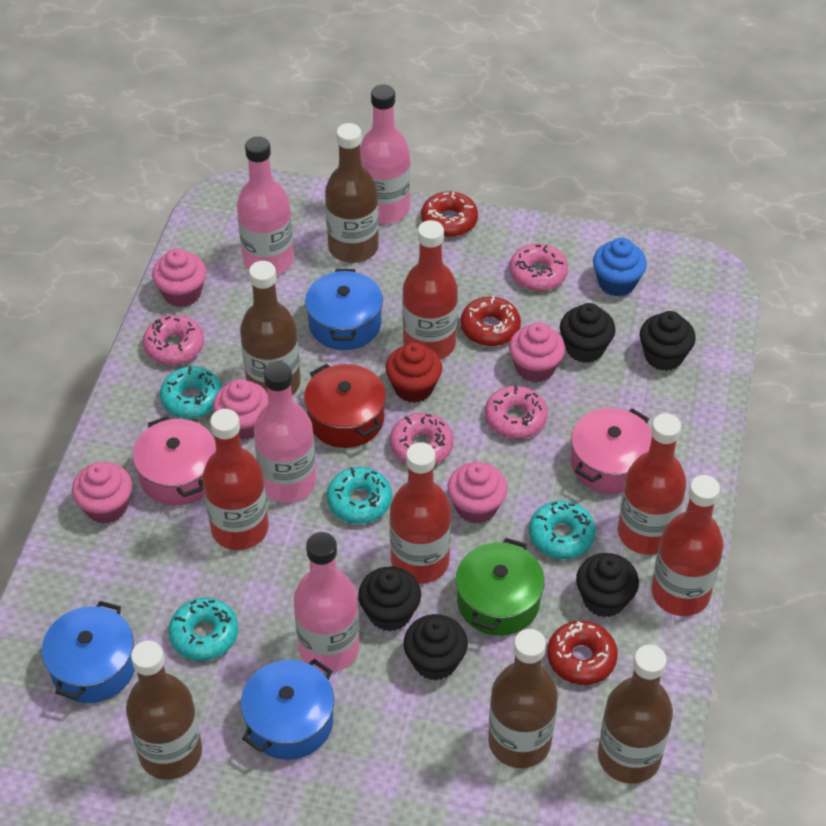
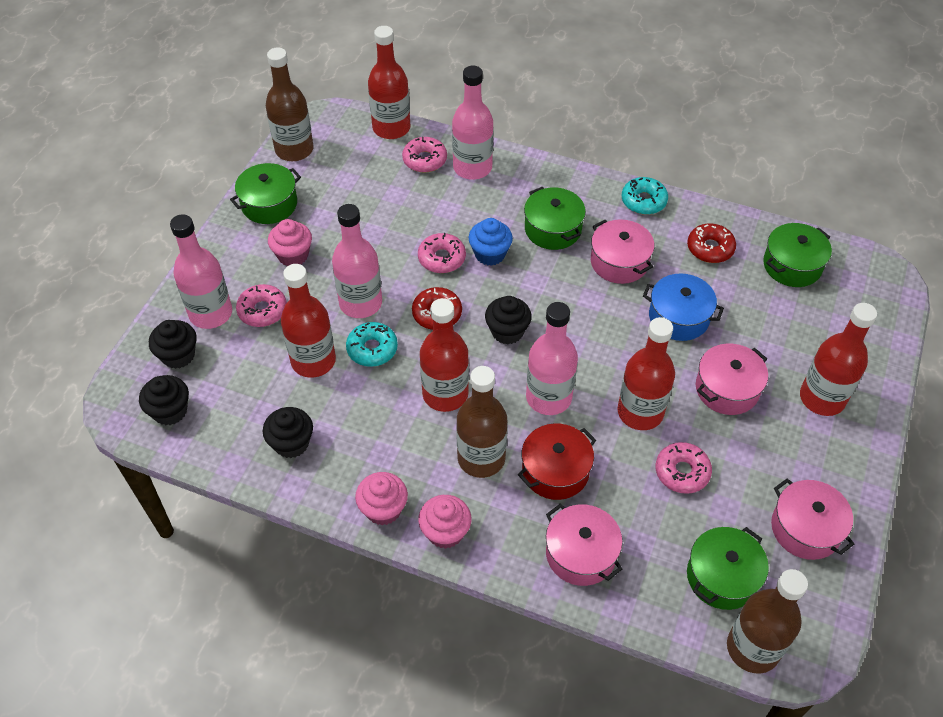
black cupcake: [358,567,421,632] [404,614,468,681] [560,303,616,363] [576,553,639,617] [640,311,696,371] = 5 -> [139,375,189,425] [149,320,197,369] [263,407,313,458] [485,296,532,344] = 4
blue pot: [42,601,135,703] [241,659,334,760] [305,269,383,350] = 3 -> [643,273,724,341] = 1
brown bottle: [126,641,202,780] [240,261,301,395] [325,123,379,263] [488,629,558,768] [598,645,673,784] = 5 -> [266,48,313,161] [456,366,508,478] [727,569,808,674] = 3
green pot: [456,538,544,636] = 1 -> [230,163,301,224] [524,187,586,250] [687,527,769,610] [763,223,832,287] = 4
pink cupcake: [72,462,132,524] [152,248,206,307] [213,379,268,440] [447,462,507,524] [509,323,565,383] = 5 -> [268,219,312,266] [355,472,408,525] [418,495,472,549] = 3
pink pot: [133,416,216,506] [571,408,652,494] = 2 -> [546,504,622,586] [591,219,655,284] [696,343,768,415] [771,479,855,560] = 4
red cupcake: [386,342,442,403] = 1 -> none = 0
red donut: [421,191,478,237] [460,296,521,346] [547,621,618,685] = 3 -> [412,287,462,330] [687,223,736,263] = 2
turquoise donut: [160,366,222,419] [168,598,238,661] [327,467,392,524] [529,500,596,559] = 4 -> [346,322,398,367] [622,177,668,215] = 2

